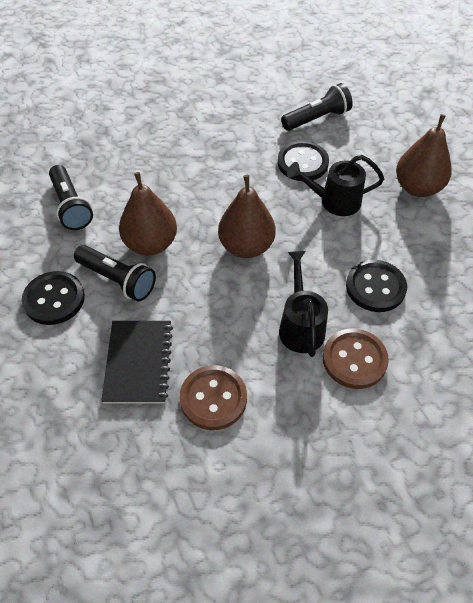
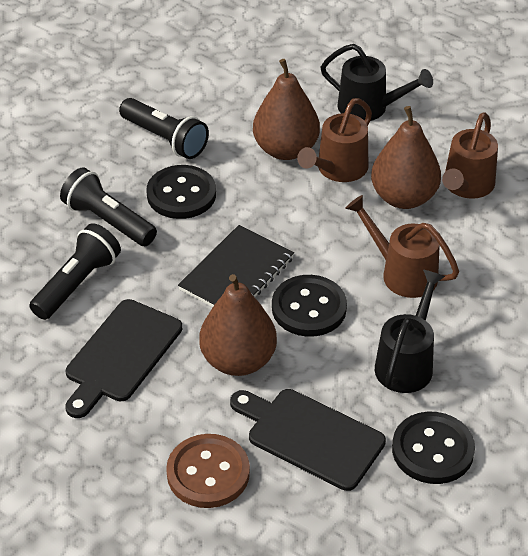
black cutting board: none = 0 -> [65,299,182,418] [230,389,386,491] = 2
brown button: [180,365,247,430] [323,328,389,389] = 2 -> [166,434,250,508] = 1
brown watering can: none = 0 -> [297,98,372,182] [345,195,459,298] [442,112,498,199] = 3

